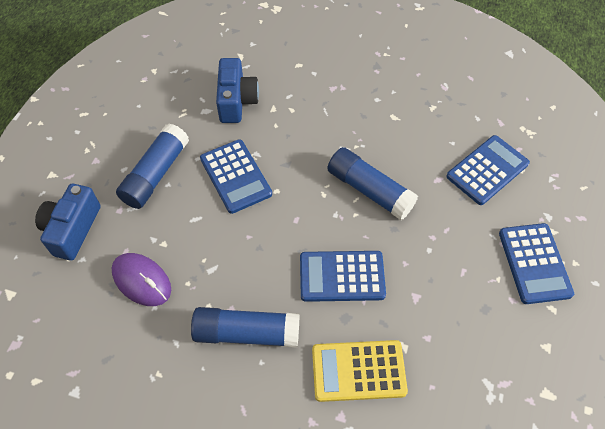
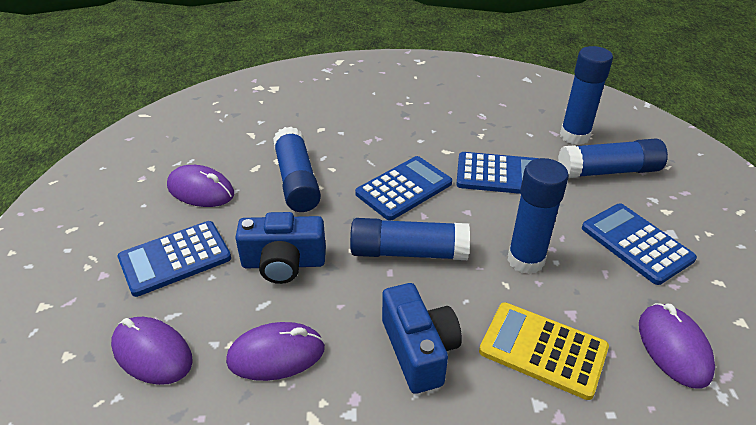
blue glue stick: [116,124,189,209] [191,307,300,348] [327,147,418,220] = 3 -> [273,127,321,212] [350,218,470,260] [507,158,569,274] [558,139,668,178] [560,46,613,145] = 5
purple mouse: [112,253,171,306] = 1 -> [111,317,193,385] [167,165,234,207] [226,322,325,381] [639,303,715,389] = 4

